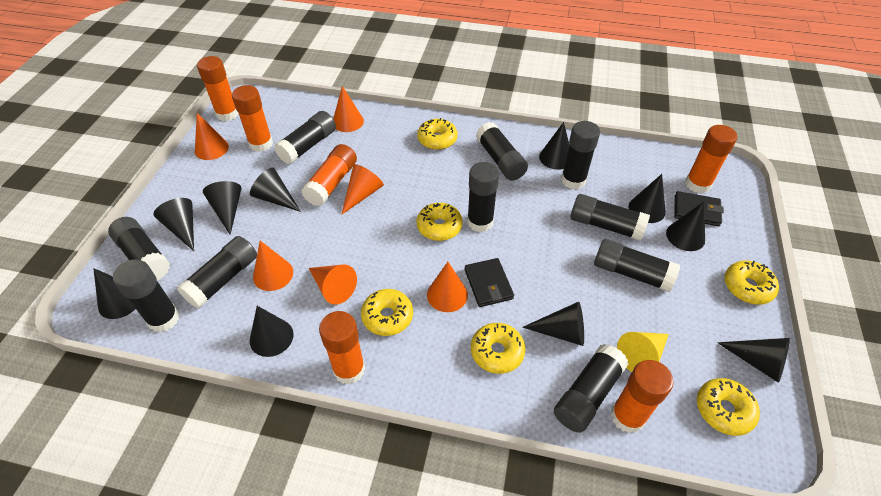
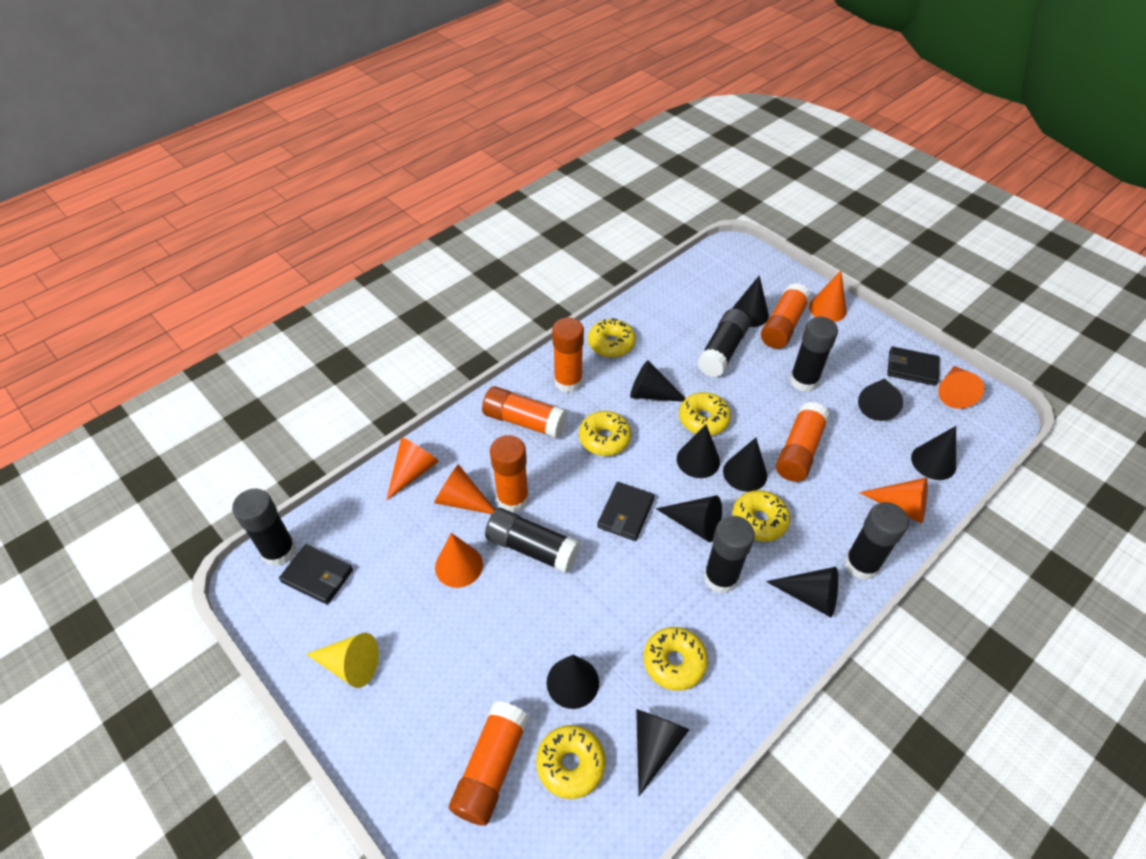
black glue stick: [108,217,170,280] [113,259,179,332] [177,236,257,309] [274,111,336,164] [467,162,499,232] [476,122,528,181] [554,344,628,433] [561,121,600,189] [570,194,650,241] [594,239,680,292] = 10 -> [232,488,297,566] [485,508,580,573] [697,309,750,377] [704,516,755,594] [790,317,838,392] [844,502,909,580] = 6
black wallet: [465,258,514,307] [674,191,724,226] = 2 -> [279,544,353,605] [597,482,655,541] [887,347,940,386] = 3

